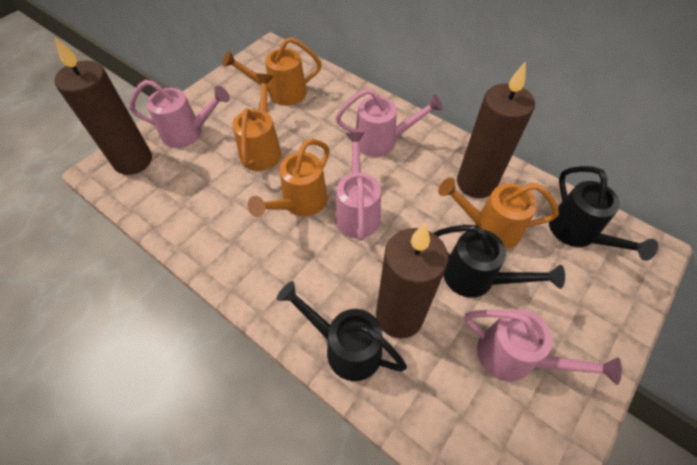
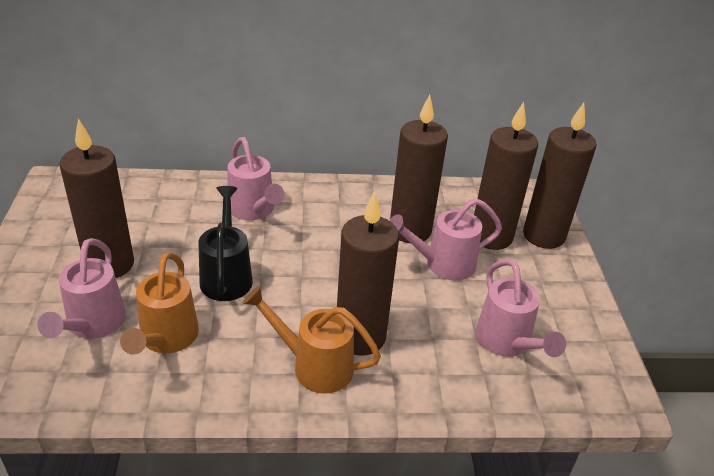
black watering can: [277,281,407,381] [433,225,565,298] [549,166,658,261] = 3 -> [198,186,253,301] = 1
brown candle: [55,37,152,175] [376,223,448,338] [457,61,535,198] = 3 -> [59,119,134,278] [337,191,399,356] [390,95,448,243] [474,102,538,250] [523,103,597,249] = 5
orange watering can: [223,37,322,106] [232,74,281,171] [248,139,330,217] [438,177,559,249] = 4 -> [120,252,199,355] [242,286,381,394] = 2

